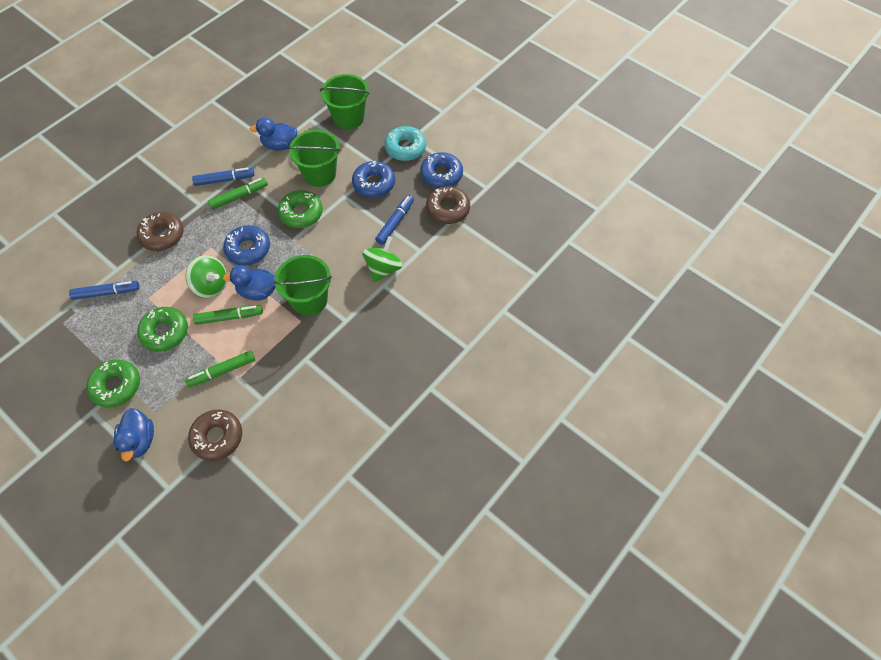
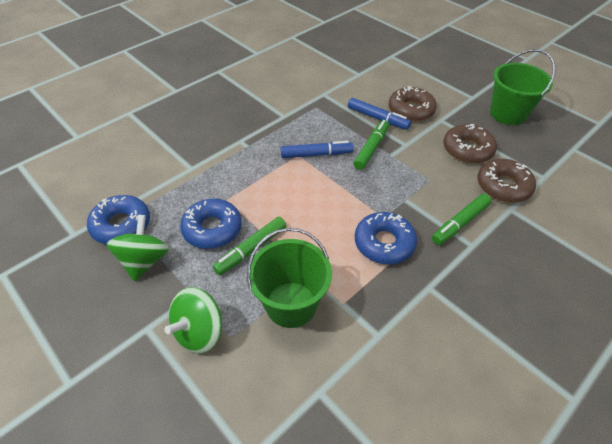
blue duck: [113,408,154,461] [223,266,276,301] [250,117,298,151] = 3 -> none = 0
blue marker: [69,281,140,300] [192,168,255,186] [375,195,414,245] = 3 -> [281,141,354,158] [348,98,411,130] = 2
green bucket: [273,255,332,316] [288,130,340,187] [320,74,369,129] = 3 -> [247,228,332,328] [490,49,555,125] = 2
green donut: [87,359,140,408] [137,307,188,352] [278,190,323,228] = 3 -> none = 0
turquoise donut: [384,126,426,161] = 1 -> none = 0

